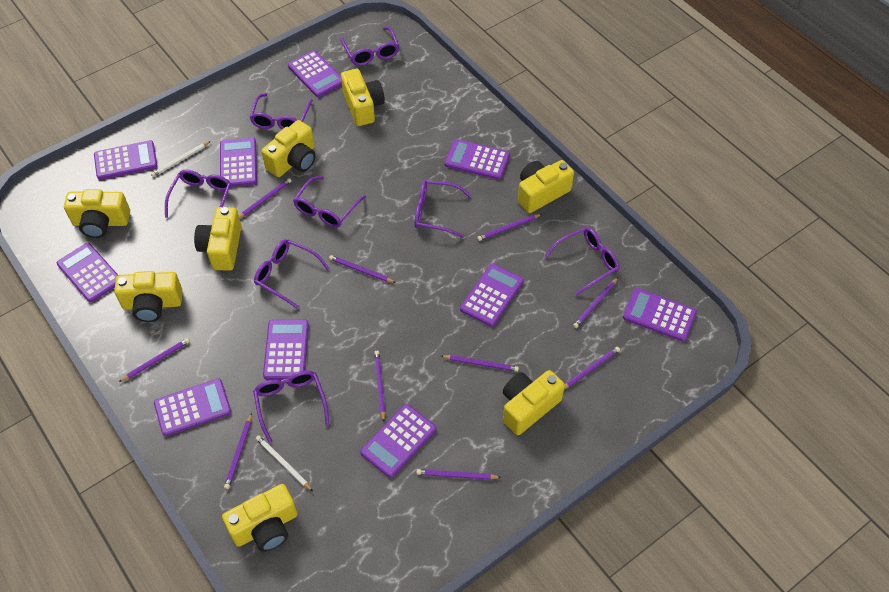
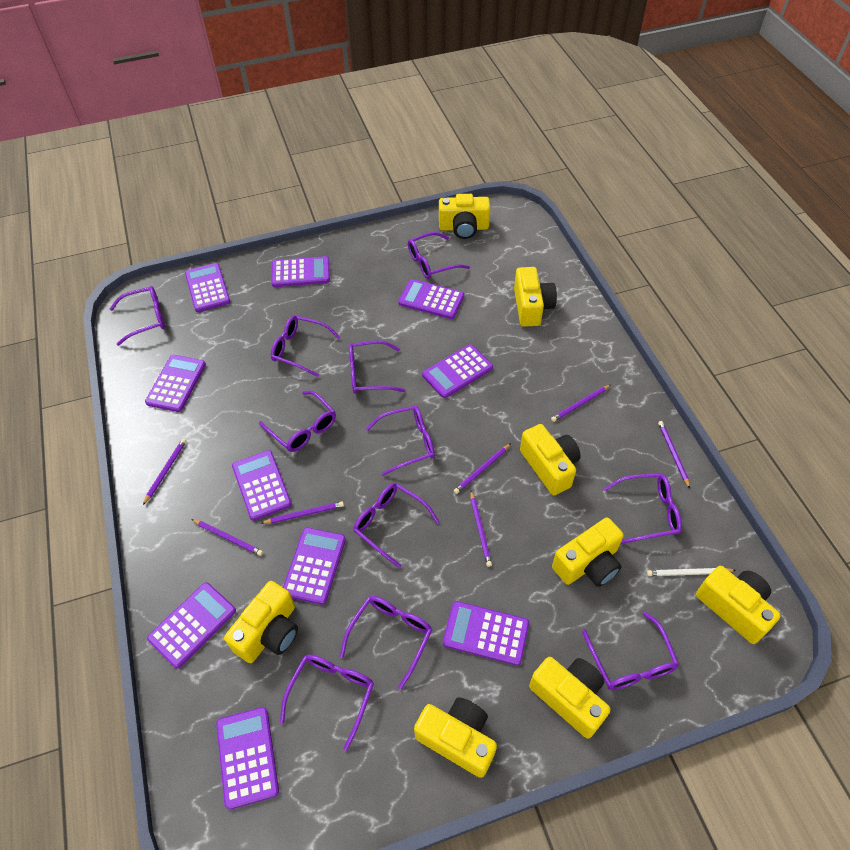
purple glasses: [165,170,231,218] [249,93,313,129] [253,370,329,443] [254,239,330,309] [293,176,366,228] [340,27,399,66] [415,180,472,238] [544,227,619,296] = 8 -> [110,286,165,346] [259,391,336,452] [271,315,340,377] [280,654,374,751] [340,596,432,690] [349,341,406,394] [353,483,439,568] [366,406,435,476] [408,232,470,279] [582,612,679,690] [604,473,682,544] = 11
purple pencil: [119,338,190,382] [224,413,252,489] [239,178,291,219] [329,255,396,283] [374,351,385,422] [417,469,501,480] [441,355,519,372] [477,214,542,241] [564,347,620,389] [573,277,618,328] = 10 -> [143,438,187,505] [191,519,263,556] [261,501,344,524] [454,443,511,494] [470,491,492,567] [551,385,611,422] [658,421,690,488] = 7
white pencil: [151,141,211,177] [256,435,313,491] = 2 -> [647,568,736,576] = 1

